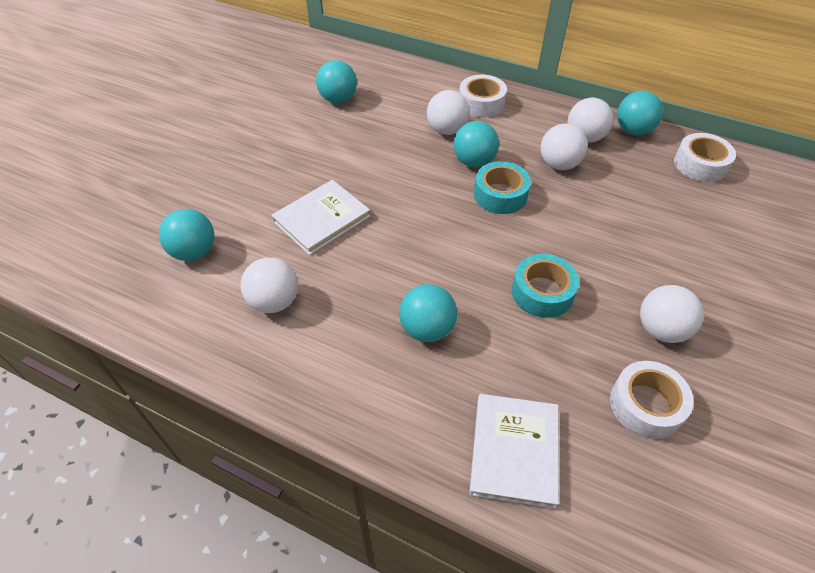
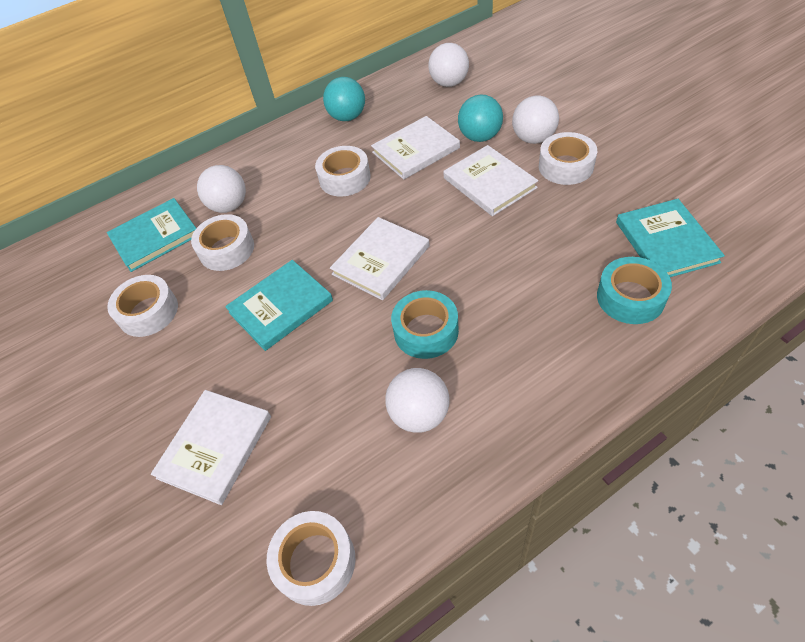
turquoise ball: [159,209,215,261] [316,60,357,103] [399,284,457,342] [454,121,499,167] [617,91,663,136] = 5 -> [323,77,365,121] [458,94,503,142] = 2
turquoise book: none = 0 -> [107,198,196,272] [225,260,333,351] [616,199,725,277] = 3
white ball: [241,257,298,313] [427,90,470,135] [541,123,588,170] [568,98,613,143] [640,285,704,343] = 5 -> [197,165,246,213] [385,368,449,433] [428,43,469,87] [512,96,559,144] = 4
white book: [272,180,370,255] [469,394,559,509] = 2 -> [151,390,271,505] [330,217,430,300] [371,116,460,180] [443,145,538,216] = 4
white tape: [459,75,507,118] [610,361,694,439] [674,133,736,182] = 3 -> [107,275,178,337] [191,214,254,271] [267,511,355,606] [315,146,371,196] [539,132,597,185] = 5

